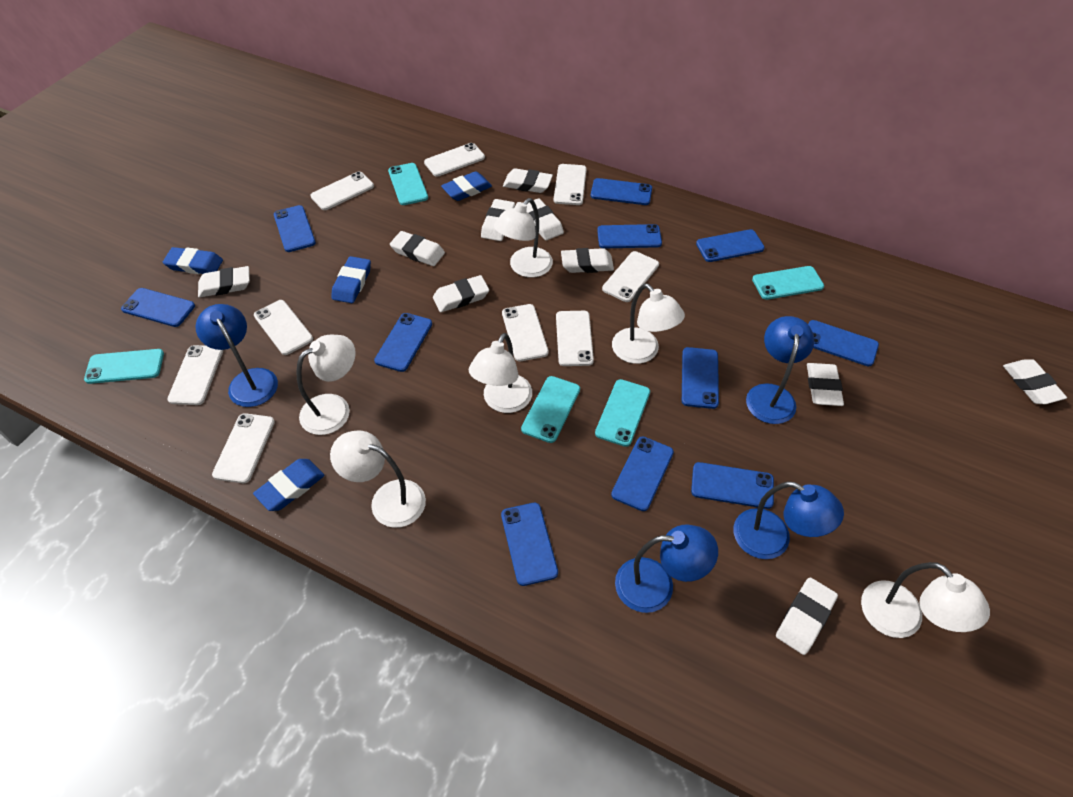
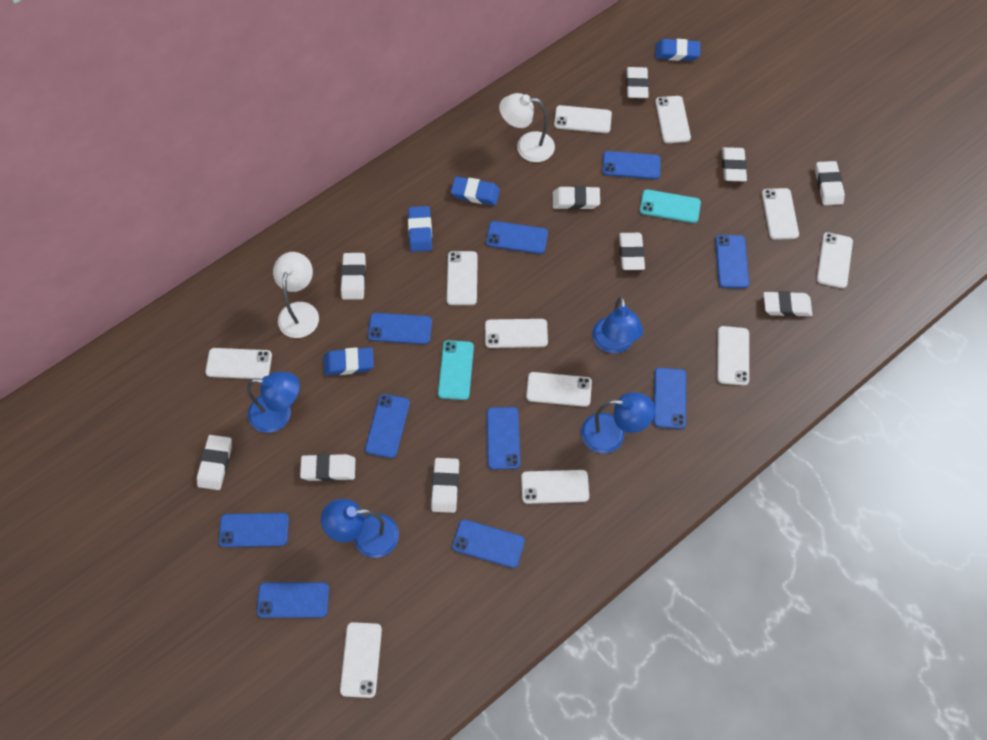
blue phone: [121,288,195,327] [274,205,316,252] [374,313,432,372] [501,503,558,586] [591,178,652,205] [597,224,662,248] [611,437,674,511] [682,347,719,409] [691,462,774,509] [696,229,765,262] [808,320,879,367] = 11 -> [218,513,289,547] [257,582,329,618] [365,394,410,458] [368,313,432,344] [452,519,525,568] [486,221,548,254] [487,407,520,470] [602,151,661,179] [654,368,686,429] [715,235,749,288] = 10
turquoise phone: [84,349,164,384] [388,163,428,205] [521,376,580,443] [595,379,650,447] [752,266,824,300] = 5 -> [438,340,474,400] [640,189,701,223] = 2
white lamp: [296,335,356,435] [330,431,426,528] [469,333,532,413] [494,198,553,278] [612,284,685,364] [861,562,990,638] = 6 -> [273,252,319,338] [499,93,555,162] = 2
white phone: [167,345,223,405] [212,413,275,483] [254,300,313,355] [310,172,374,210] [424,143,485,177] [502,304,549,361] [553,164,587,205] [556,311,594,366] [602,251,659,302] = 9 -> [205,348,272,379] [340,622,382,698] [447,251,478,305] [485,319,548,348] [521,470,589,504] [526,372,592,407] [554,105,612,133] [655,96,691,143] [717,326,749,386] [762,188,799,240] [817,232,853,288] = 11

